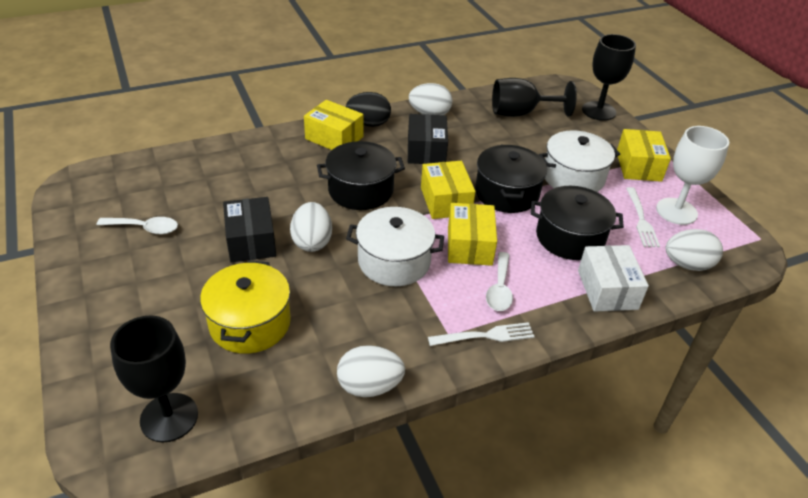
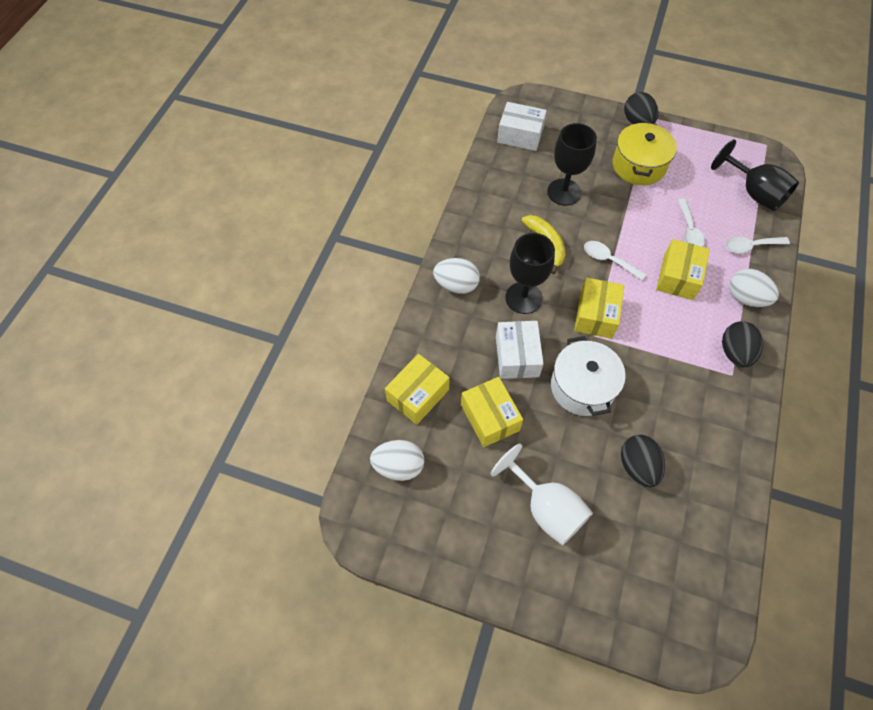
black box: [223,197,276,262] [408,114,448,164] = 2 -> none = 0
black egg: [346,92,391,127] = 1 -> [621,435,665,487] [624,92,658,124] [722,321,763,367] = 3
black pot: [317,141,405,210] [475,145,547,213] [531,186,624,260] = 3 -> none = 0
white box: [578,245,649,312] = 1 -> [496,321,544,379] [497,102,547,151] = 2
white egg: [290,202,332,252] [337,345,405,397] [409,83,452,115] [666,229,723,271] = 4 -> [370,440,424,481] [433,258,480,294] [729,269,779,307] = 3
white fork: [428,322,535,346] [626,187,660,247] = 2 -> none = 0
white pot: [346,207,444,286] [539,130,620,192] = 2 -> [551,336,626,416] = 1
white spoon: [97,217,178,234] [486,252,513,311] = 2 -> [584,241,647,281] [678,199,705,247] [725,237,790,253] = 3
yellow banana: none = 0 -> [522,215,565,274] = 1

